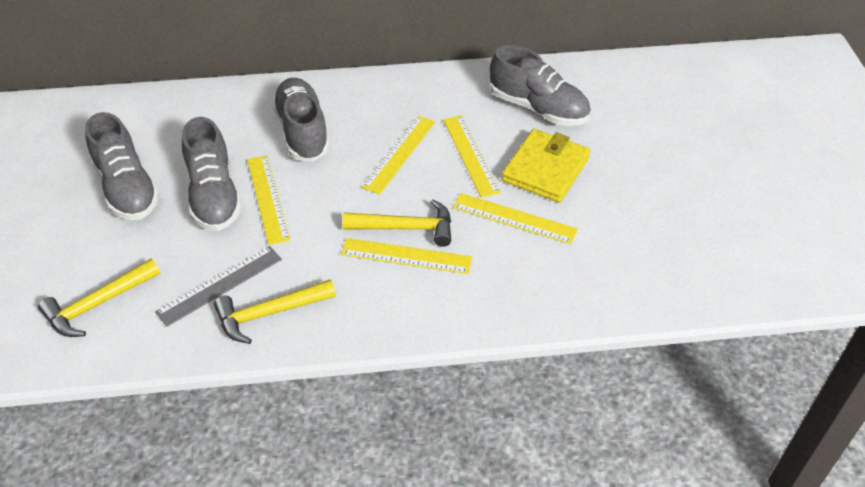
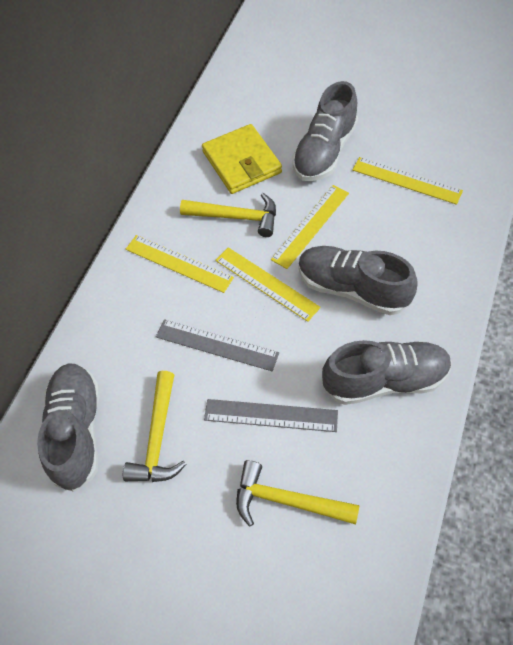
grey ruler: [155,246,282,327] = 1 -> [156,319,279,371] [204,399,338,432] = 2
yellow ruler: [247,155,290,245] [341,238,472,274] [362,115,435,195] [443,115,501,198] [453,193,578,244] = 5 -> [126,235,234,293] [215,247,321,322] [271,185,349,269] [352,157,463,205] = 4

